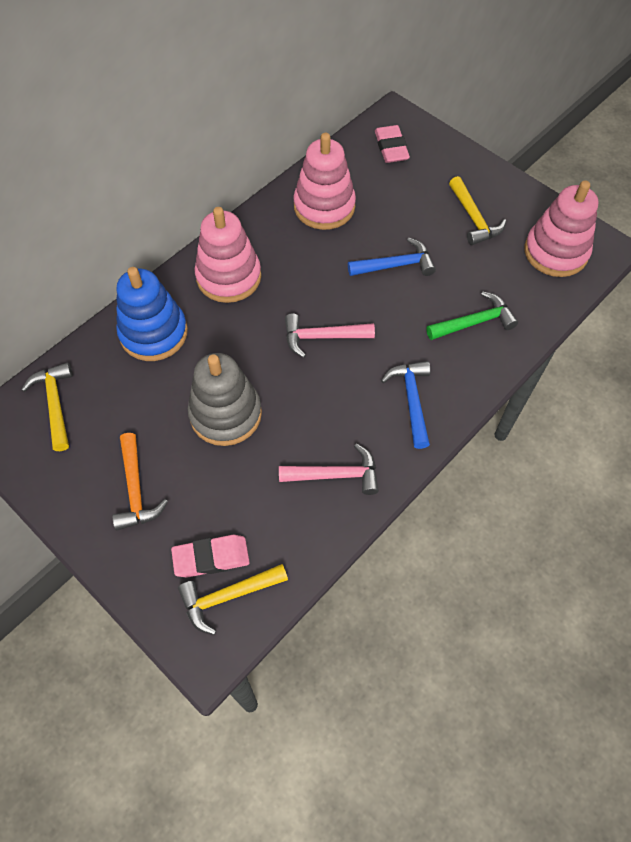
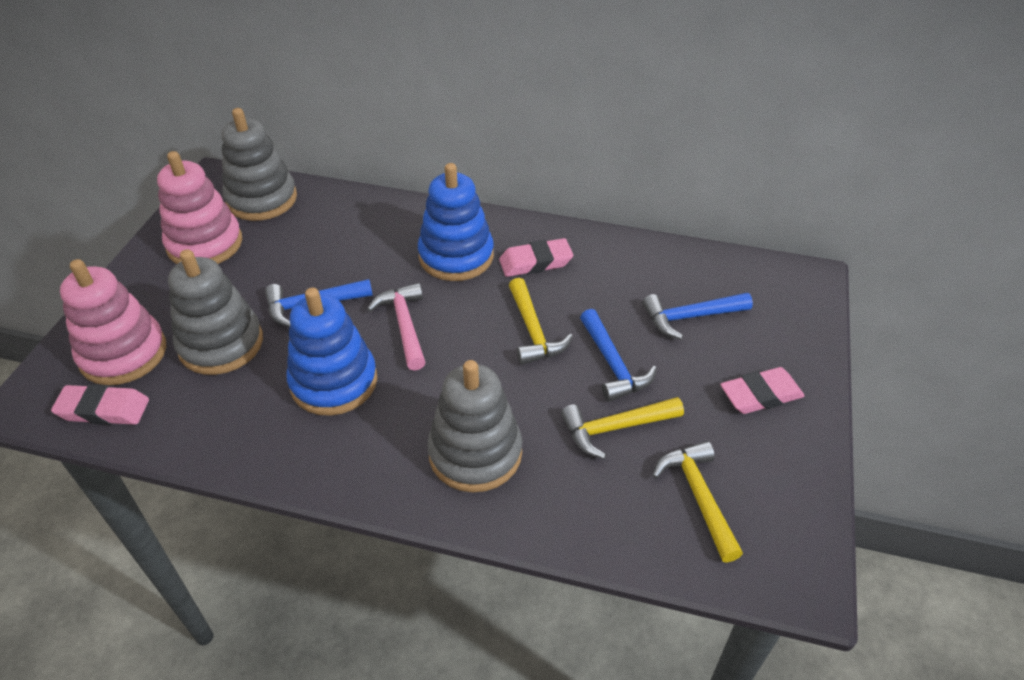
blue hammer: [348,238,436,276] [381,361,430,449] = 2 -> [265,279,373,327] [580,309,657,402] [643,293,753,339] = 3
blue stacking toy: [116,267,188,361] = 1 -> [287,288,377,416] [418,163,494,281] = 2
green hammer: [426,291,518,340] = 1 -> none = 0
grey stacking toy: [188,353,262,446] = 1 -> [168,249,263,375] [222,108,297,221] [427,360,522,492] = 3
orange hammer: [112,433,168,531] = 1 -> none = 0
pink eraser: [171,535,250,578] [375,125,410,163] = 2 -> [51,384,149,425] [499,238,573,277] [720,367,804,414] = 3
pink hammer: [279,444,379,495] [285,313,375,358] = 2 -> [367,283,426,371] = 1
pink stacking toy: [194,207,261,303] [293,133,356,230] [524,180,599,277] = 3 -> [60,259,166,385] [157,151,242,264] = 2

